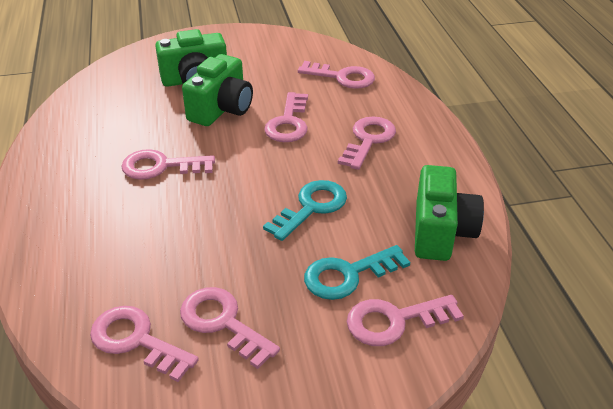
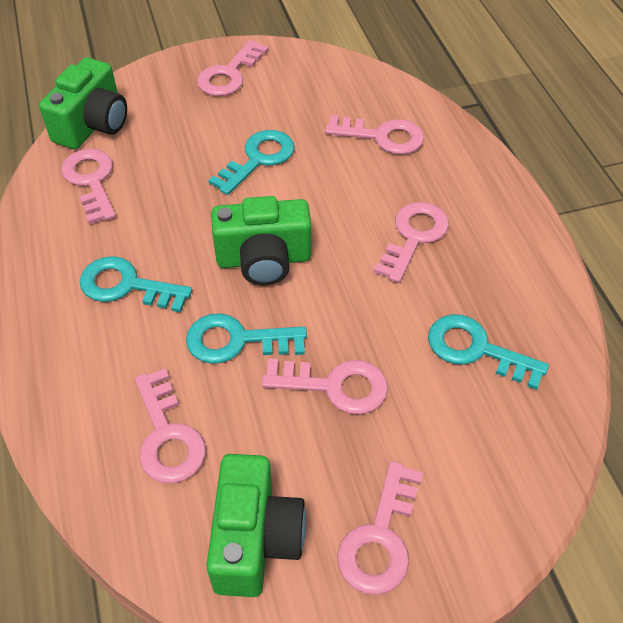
turquoise key: [263,180,347,241] [304,245,410,300] = 2 -> [80,256,192,312] [186,313,307,364] [208,130,295,195] [428,314,549,390] = 4

